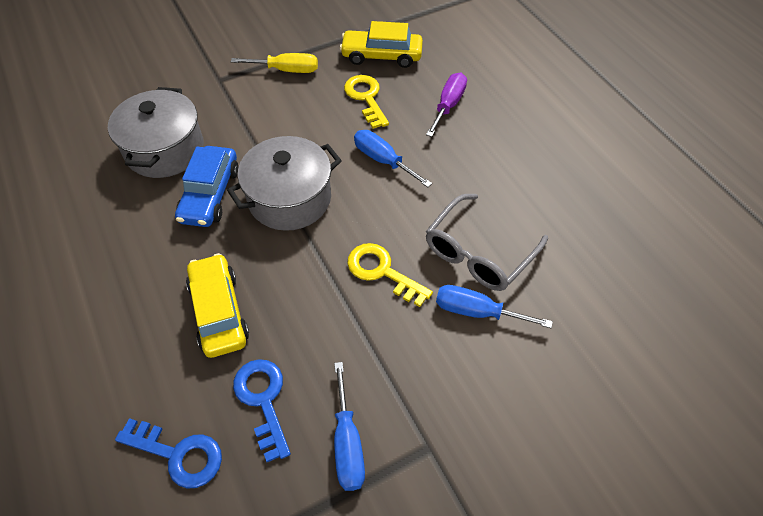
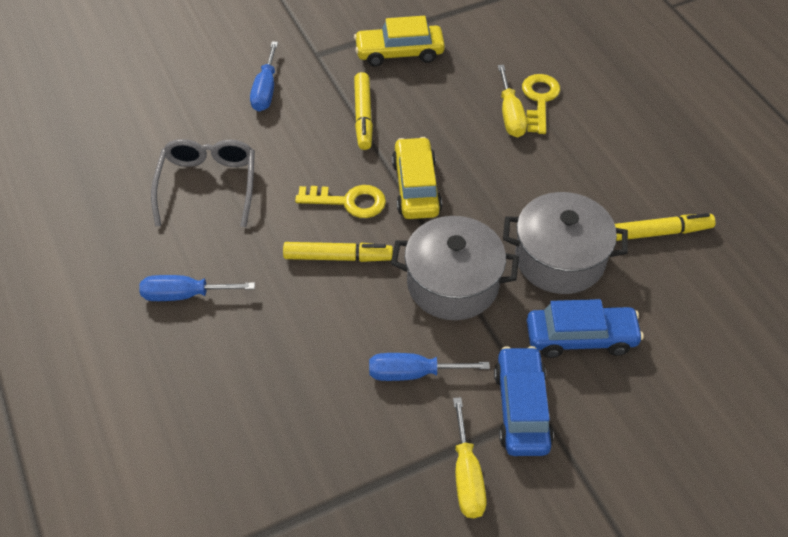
blue car: [175,146,239,227] = 1 -> [494,346,554,456] [527,299,644,358] = 2
blue key: [115,418,222,489] [233,359,291,462] = 2 -> none = 0
purple screwdriver: [426,73,467,137] = 1 -> none = 0
yellow marker: none = 0 -> [283,242,393,262] [354,72,373,150] [615,213,716,241] = 3
yellow screwdriver: [231,53,318,73] = 1 -> [453,397,487,518] [498,65,527,137] = 2

